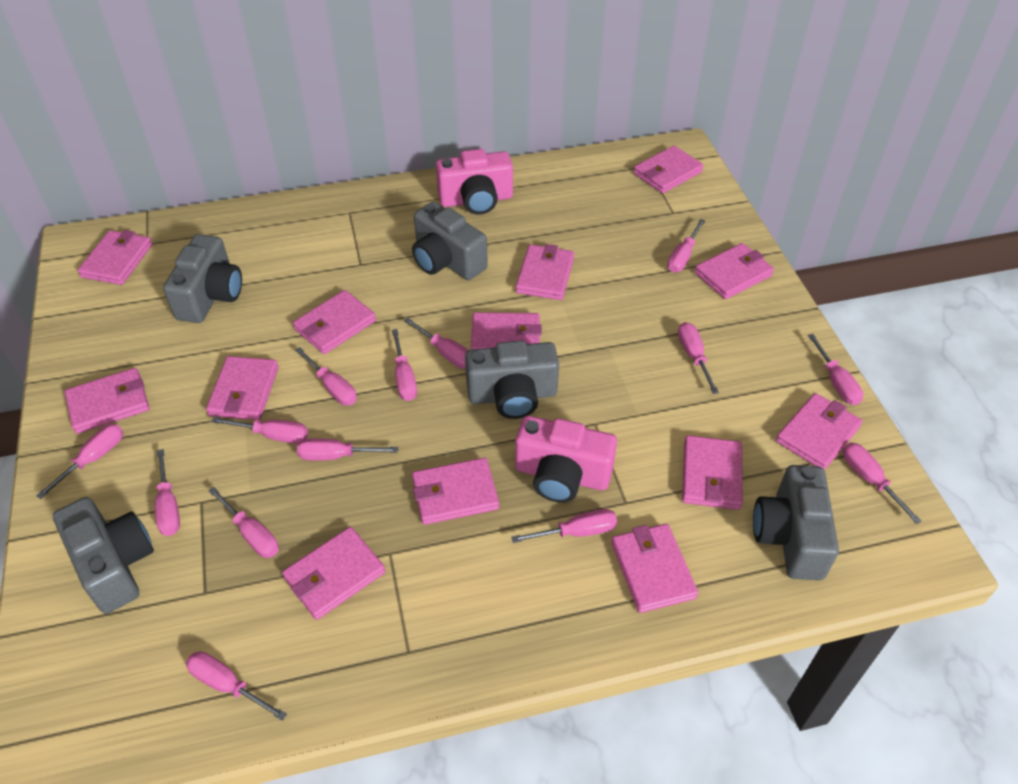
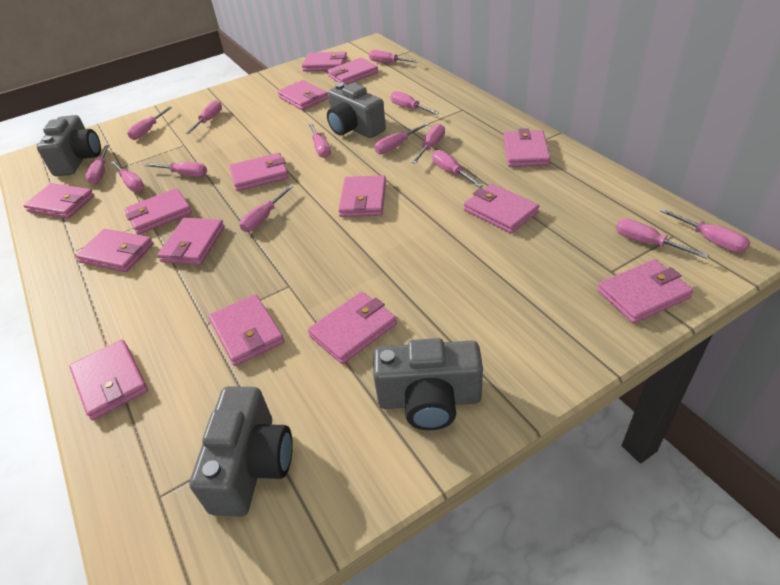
grey camera: [53,497,154,614] [163,234,242,323] [412,202,488,280] [465,340,559,419] [753,465,839,580] = 5 -> [37,115,101,176] [189,386,293,517] [327,83,386,138] [373,338,483,430] = 4
pink camera: [436,149,513,215] [515,416,617,503] = 2 -> none = 0
pink wallet: [65,368,149,434] [78,230,152,285] [206,356,279,420] [282,527,385,620] [293,290,376,354] [412,458,499,525] [471,312,542,350] [516,244,574,300] [611,524,698,613] [633,146,704,193] [682,435,743,510] [695,243,774,299] [776,393,862,470] = 13 -> [24,183,94,219] [69,340,148,420] [75,229,154,272] [124,188,192,235] [157,218,225,265] [209,294,284,366] [229,153,289,191] [277,80,329,110] [302,52,347,72] [308,292,397,364] [327,58,378,85] [338,175,386,217] [464,183,539,234] [504,128,551,167] [597,259,694,323] = 15

